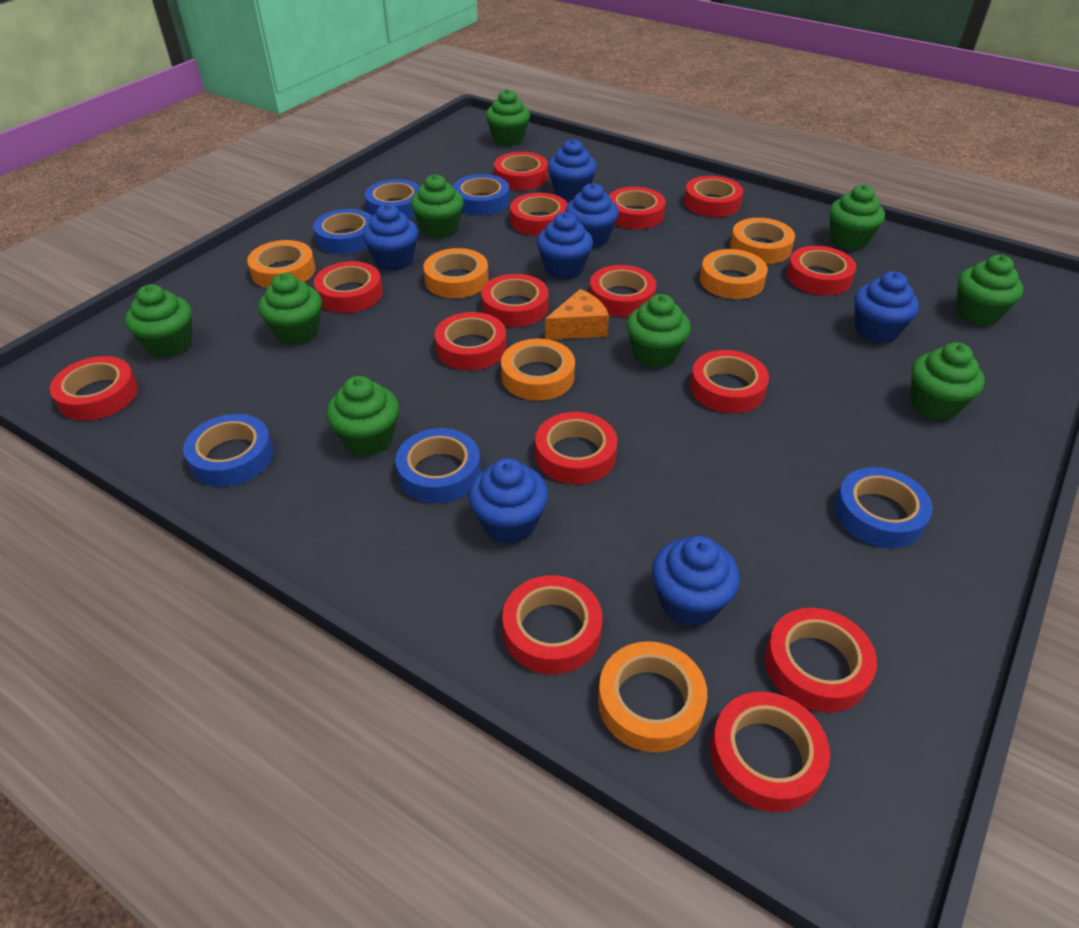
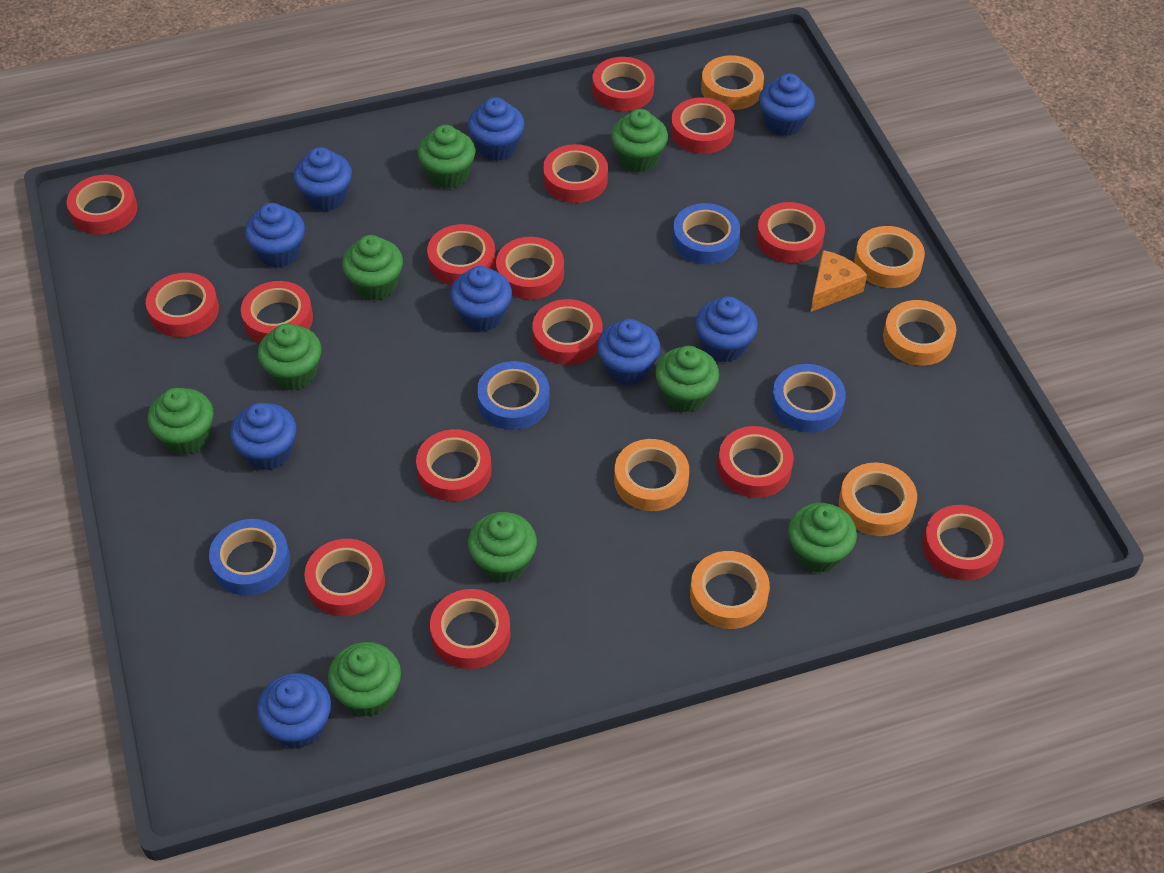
blue cupcake: [362,204,418,271] [469,458,548,544] [537,212,593,280] [548,139,597,200] [565,183,619,248] [652,536,740,626] [854,271,919,344] = 7 -> [230,403,296,471] [245,203,305,268] [257,673,331,748] [294,147,352,211] [450,266,512,332] [468,97,525,161] [597,319,660,385] [695,296,758,362] [759,73,815,136] = 9
blue tape: [183,414,274,487] [313,209,372,254] [365,179,420,218] [395,428,481,503] [453,174,510,215] [835,467,933,548] = 6 -> [209,519,290,596] [477,361,550,430] [672,203,740,264] [771,364,846,433] = 4

